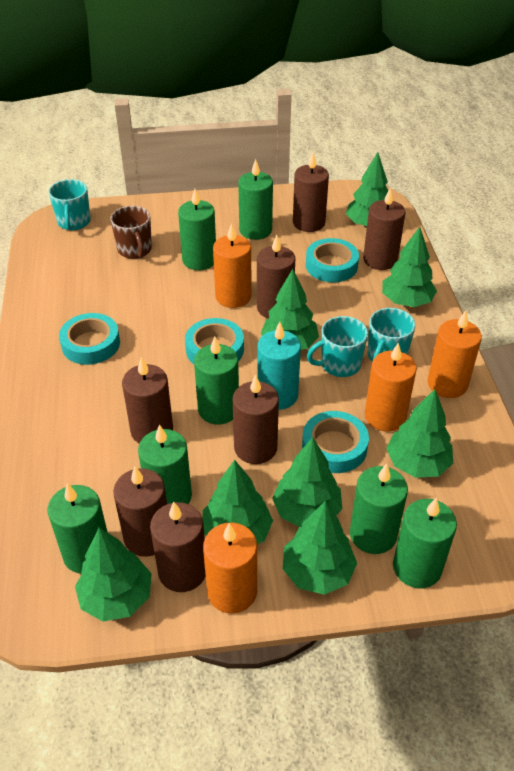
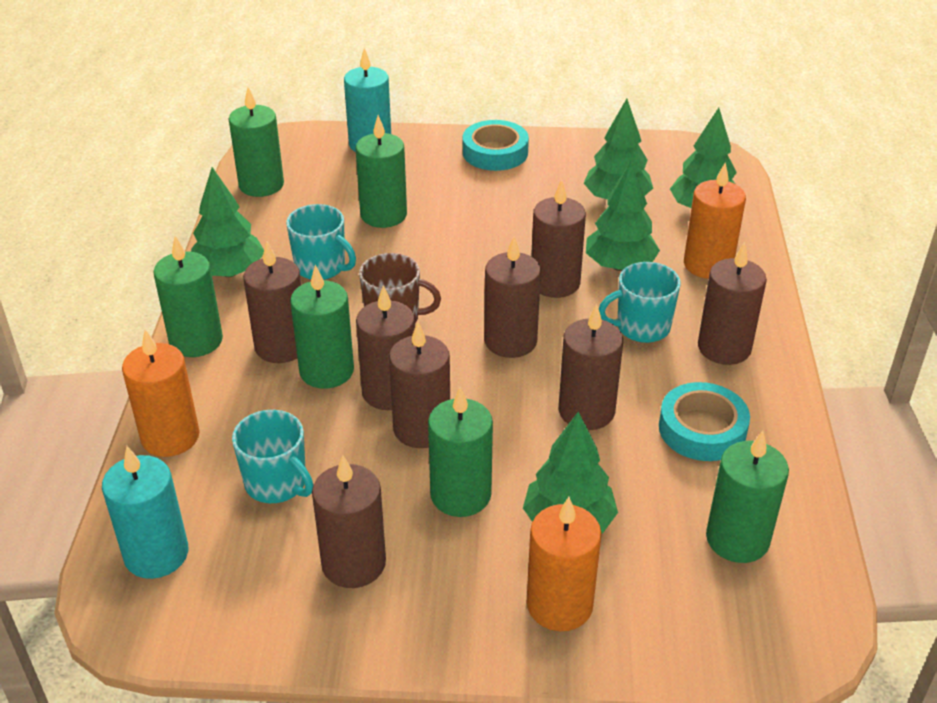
brown candle: [113,466,167,557] [122,357,173,444] [150,502,206,592] [233,375,279,464] [257,235,295,318] [293,153,329,232] [363,187,405,270] = 7 -> [243,242,301,363] [312,455,386,588] [356,285,415,410] [389,322,450,448] [484,237,541,358] [531,180,586,298] [559,304,623,430] [698,242,767,365] = 8
green candle: [48,483,108,574] [138,424,192,504] [178,189,216,270] [194,336,239,424] [238,159,273,240] [350,464,408,554] [393,498,457,588] = 7 -> [153,236,223,357] [229,87,284,197] [290,265,354,389] [355,115,407,228] [428,387,493,517] [706,431,789,563] = 6
green tree: [75,527,152,621] [202,460,273,545] [261,269,319,350] [272,437,342,527] [283,501,357,595] [346,152,389,228] [382,227,437,307] [386,389,453,478] = 8 -> [191,167,264,277] [523,412,618,534] [584,99,653,200] [586,161,660,271] [670,108,737,208] = 5
orange candle: [203,523,257,614] [213,223,252,308] [365,343,417,431] [427,311,482,398] = 4 -> [122,330,200,457] [527,497,602,631] [684,162,746,279] = 3
turquoise candle: [257,322,301,410] = 1 -> [102,446,188,579] [344,48,391,152] = 2
turquoise tape: [59,313,120,365] [185,318,244,364] [302,411,369,473] [306,238,359,282] = 4 -> [463,120,529,171] [659,382,750,461] = 2

